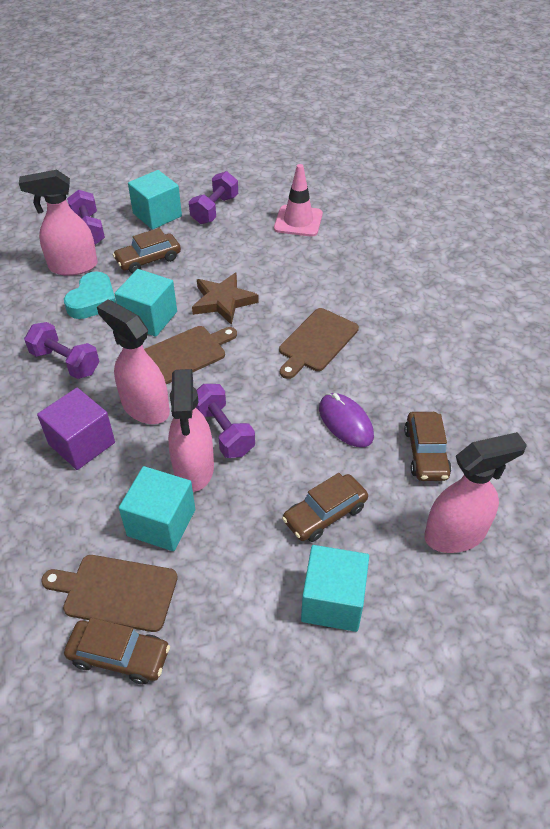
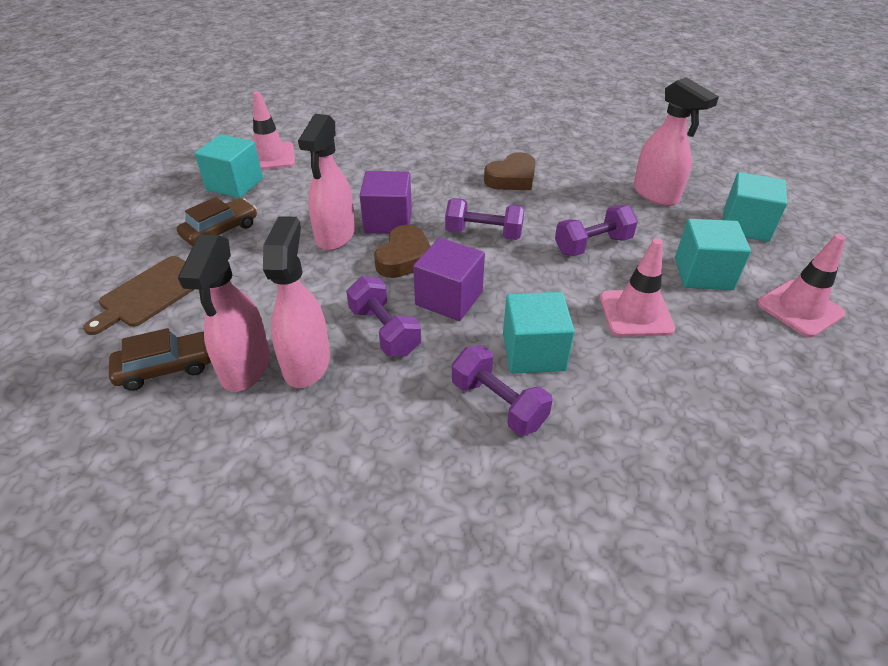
brown car: [64,618,170,684] [113,228,181,273] [282,473,368,542] [404,412,451,481] = 4 -> [109,328,211,391] [177,197,257,246] = 2
brown cutting board: [41,555,178,632] [144,326,237,384] [279,308,359,379] = 3 -> [83,256,195,335] = 1
brown heart: none = 0 -> [374,225,430,278] [484,152,536,190] = 2
brown star: [192,273,259,325] = 1 -> none = 0
pink traffic cone: [274,164,323,237] = 1 -> [253,91,295,170] [600,238,675,337] [757,234,846,337] = 3
purple cube: [37,388,115,470] = 1 -> [360,171,412,234] [413,238,485,321] = 2
purple mouse: [319,393,374,447] = 1 -> none = 0
turquoise heart: [64,271,116,319] = 1 -> none = 0

